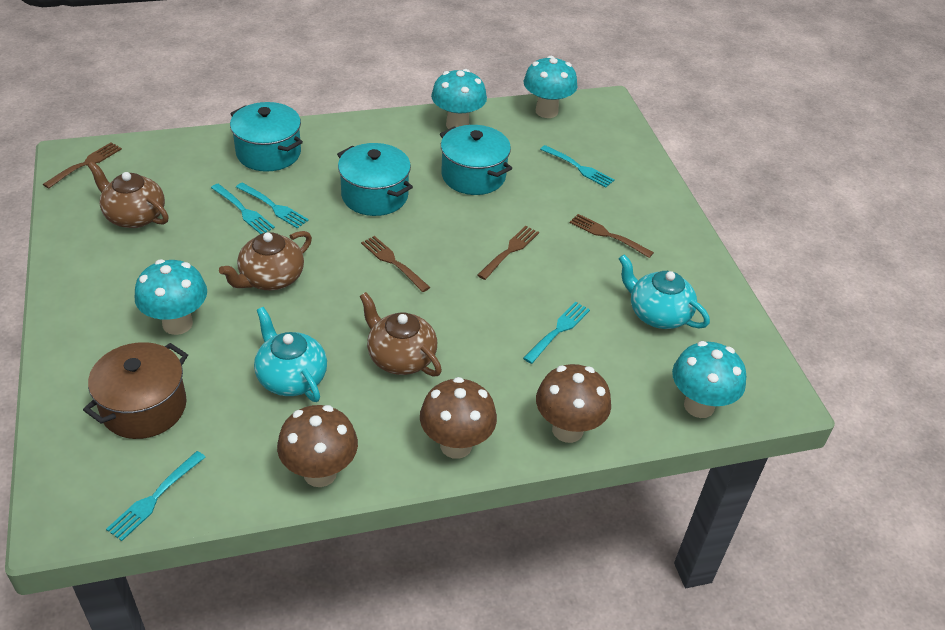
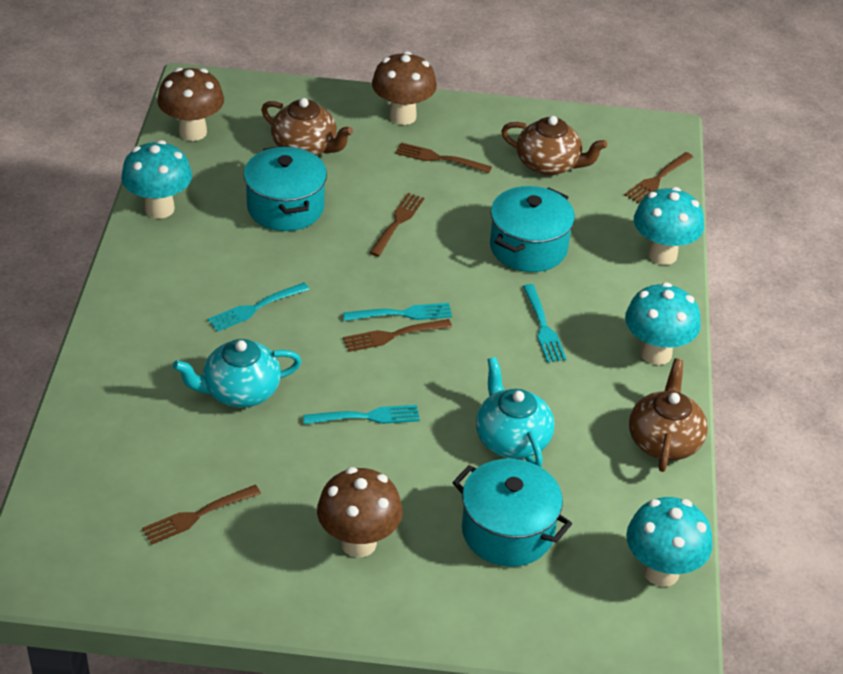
brown fork: [43,142,122,189] [361,236,430,292] [477,226,539,280] [570,214,654,258] = 4 -> [142,485,261,545] [343,319,452,352] [369,193,424,257] [395,142,492,173] [624,152,693,203] = 5
brown pot: [83,342,188,439] = 1 -> none = 0
turquoise fork: [106,451,206,541] [211,184,275,234] [236,183,309,228] [523,302,590,364] [540,145,615,188] = 5 -> [208,282,310,332] [303,405,420,424] [343,303,452,321] [523,284,566,362] = 4

